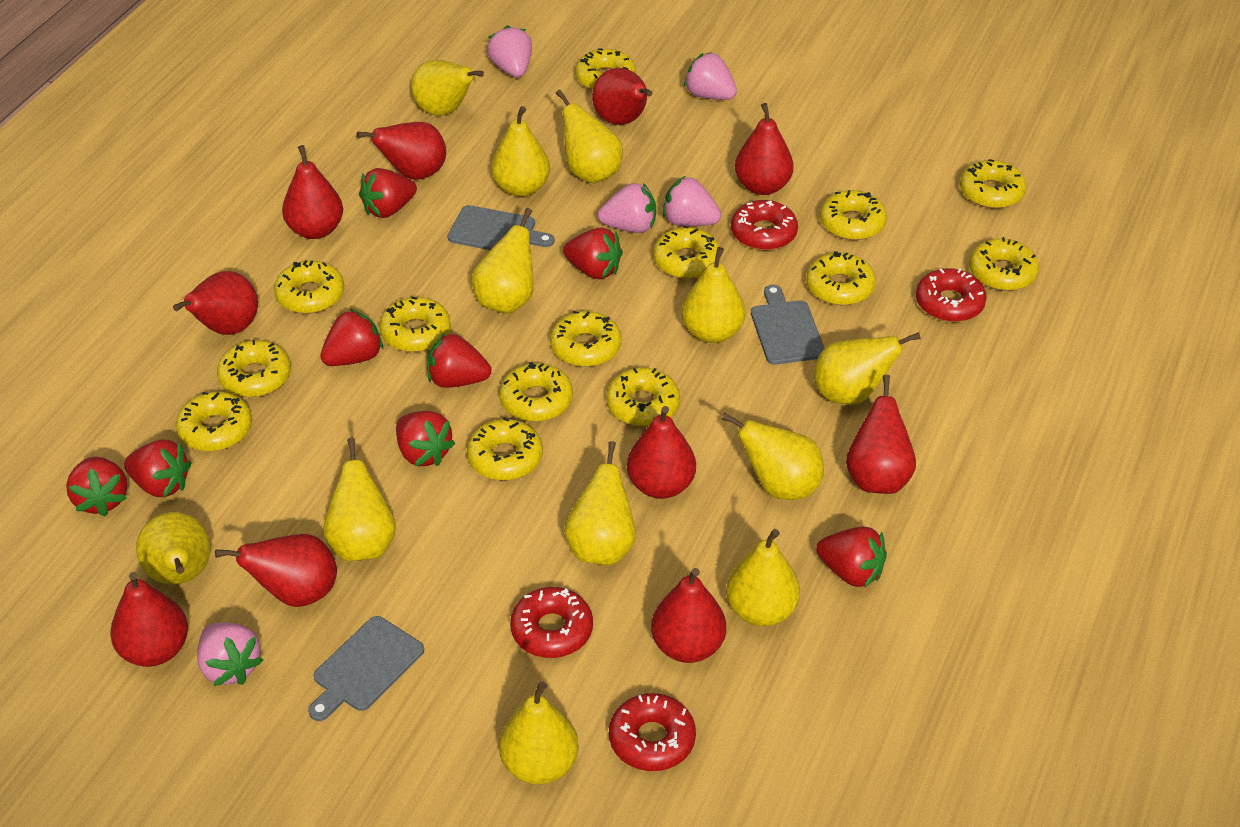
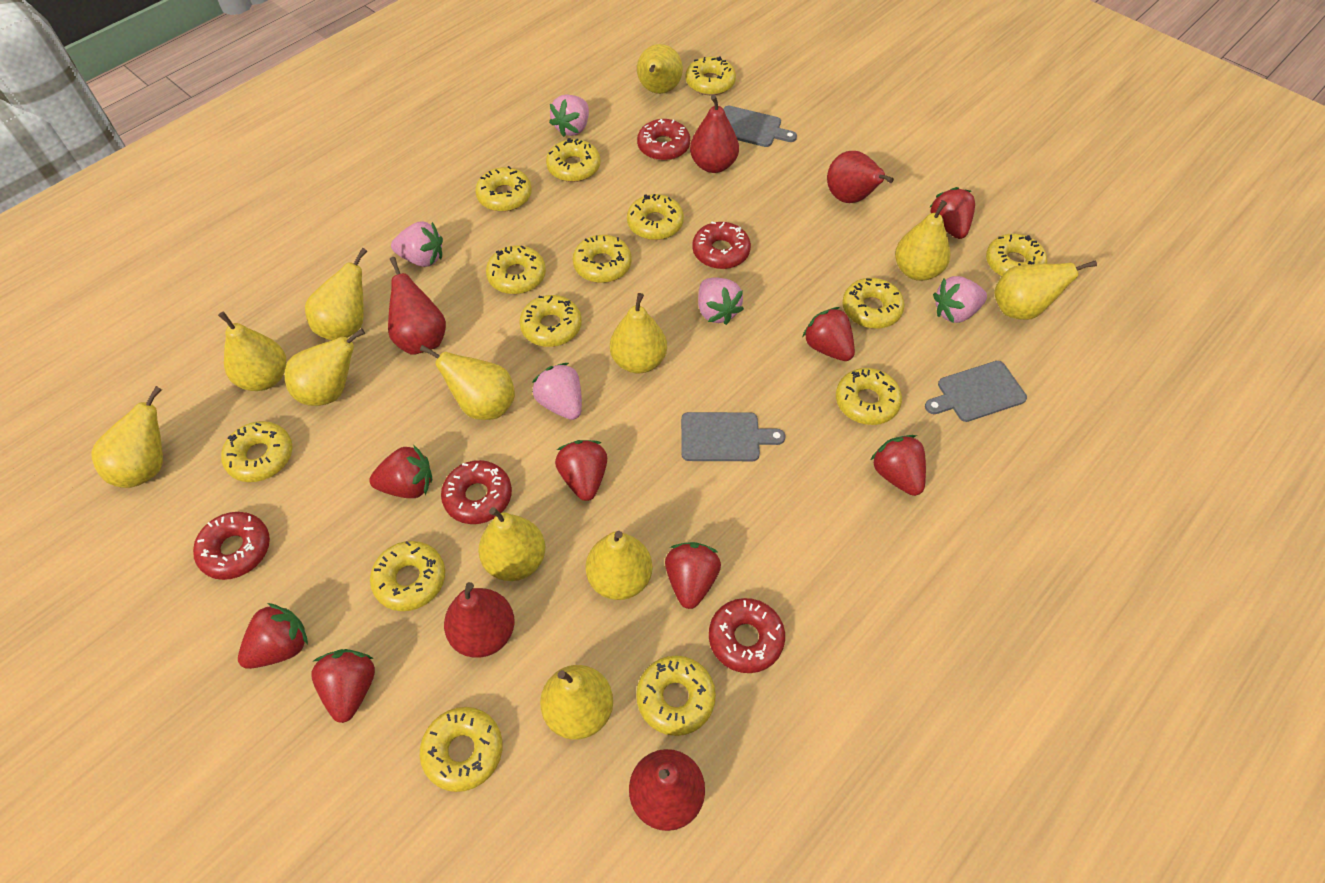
red donut: [510,587,593,658] [609,693,696,771] [731,200,798,250] [916,268,987,322] = 4 -> [193,512,270,580] [441,460,512,524] [637,119,690,161] [692,221,751,269] [709,598,785,673] = 5
red pear: [110,572,188,667] [173,271,258,335] [215,534,337,607] [282,145,343,239] [357,122,446,180] [592,68,652,125] [627,406,696,499] [651,568,726,663] [735,103,794,195] [846,375,916,494] = 10 -> [388,257,446,355] [444,582,515,658] [629,749,705,831] [690,95,739,173] [827,151,894,203] = 5

